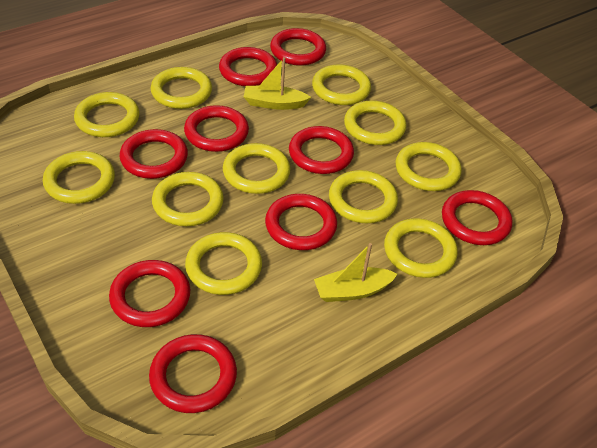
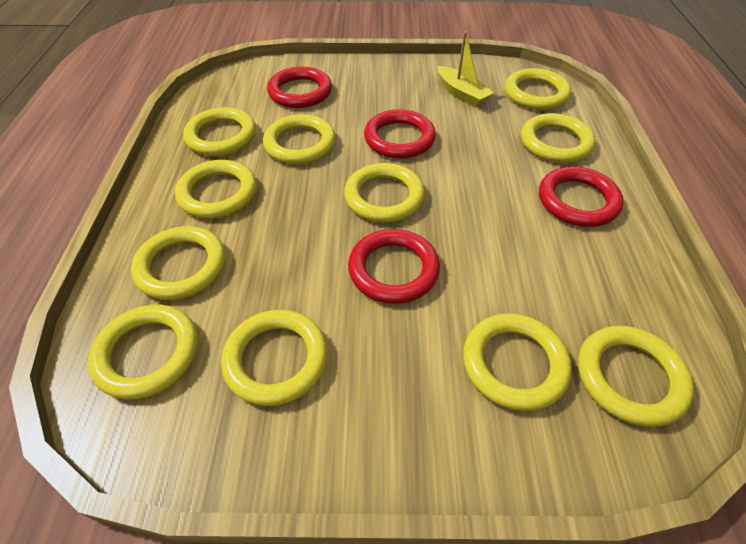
red ring: [109,260,190,327] [120,129,188,179] [149,334,237,413] [184,105,249,152] [219,47,277,86] [265,194,337,250] [270,28,326,66] [289,126,354,174] [442,190,512,245] = 9 -> [267,67,332,108] [348,229,440,304] [364,109,436,159] [539,166,624,227] = 4
yellow boat: [244,57,311,110] [314,243,397,302] = 2 -> [438,31,494,107] = 1

